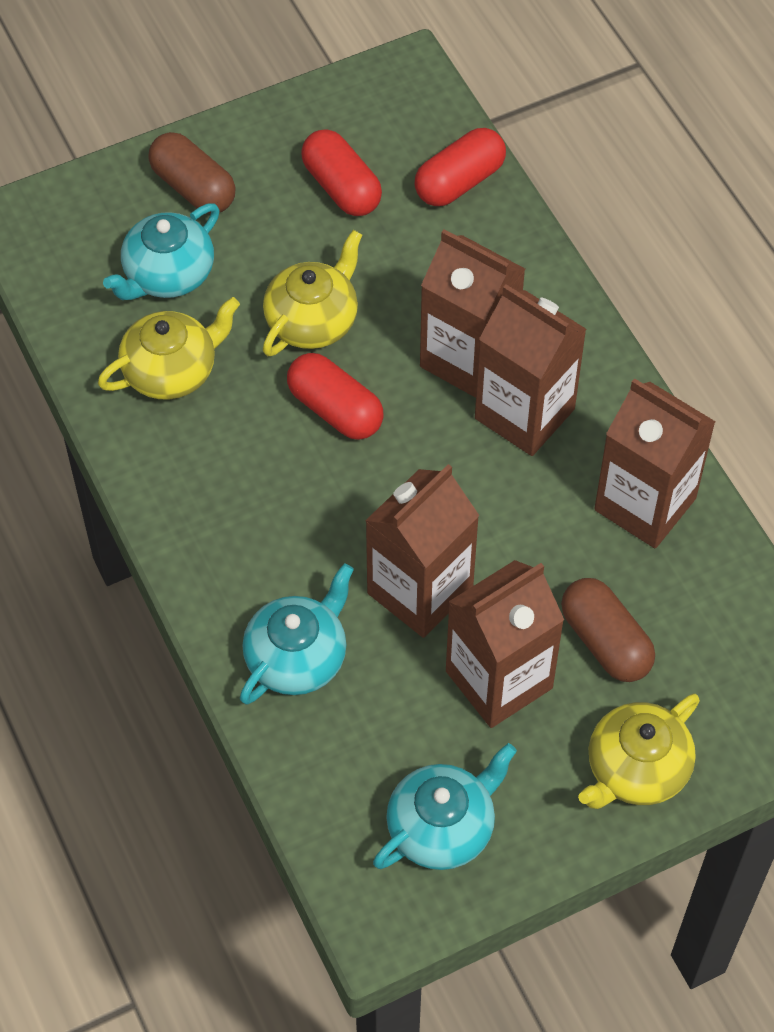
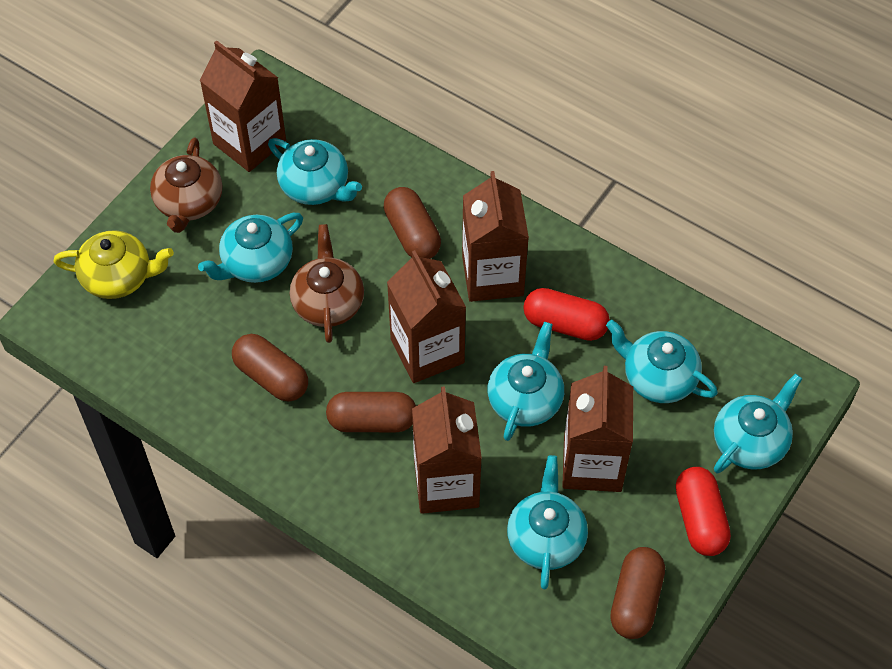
brown capsule: [148,132,236,214] [561,578,655,682] = 2 -> [232,334,308,402] [326,392,416,432] [384,187,441,259] [610,547,665,639] = 4
brown teapot: none = 0 -> [150,138,222,233] [290,224,364,343] = 2
red capsule: [287,353,384,440] [301,129,382,216] [415,128,506,206] = 3 -> [523,288,610,341] [676,467,731,556] = 2
turquoise teapot: [103,203,219,300] [240,563,354,704] [373,743,517,870] = 3 -> [198,213,303,283] [268,138,362,205] [488,322,564,441] [507,455,588,589] [606,320,718,403] [714,374,802,473] = 6
yellow teapot: [98,297,240,399] [263,230,362,356] [578,694,700,809] = 3 -> [53,230,174,299] = 1

